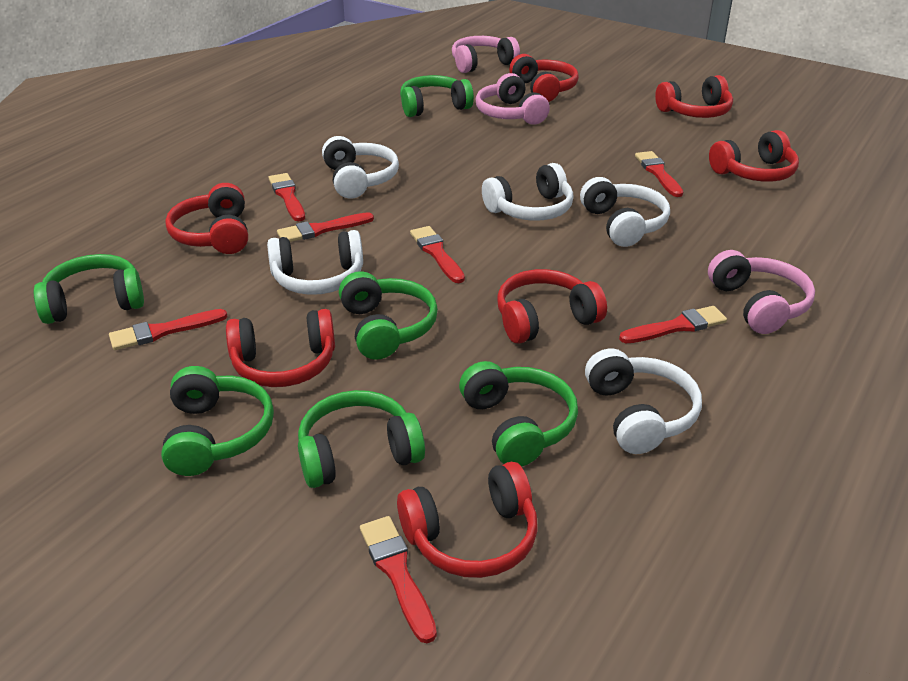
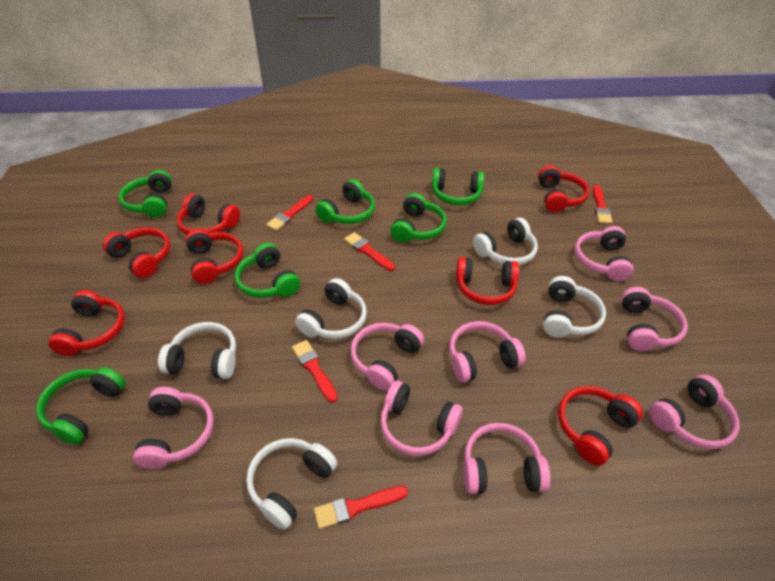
pink headphones: [452,36,520,73] [476,73,550,125] [708,250,815,334] = 3 -> [133,387,214,469] [350,323,424,390] [380,381,463,456] [449,321,526,382] [463,423,550,494] [575,226,634,281] [621,287,688,351] [649,374,740,449] = 8
red brush: [109,309,228,350] [269,173,305,221] [277,212,374,242] [360,516,437,643] [410,226,465,283] [619,306,727,343] [635,151,683,197] = 7 -> [266,195,313,231] [292,340,338,403] [314,486,408,529] [344,232,395,271] [593,185,613,224] = 5

